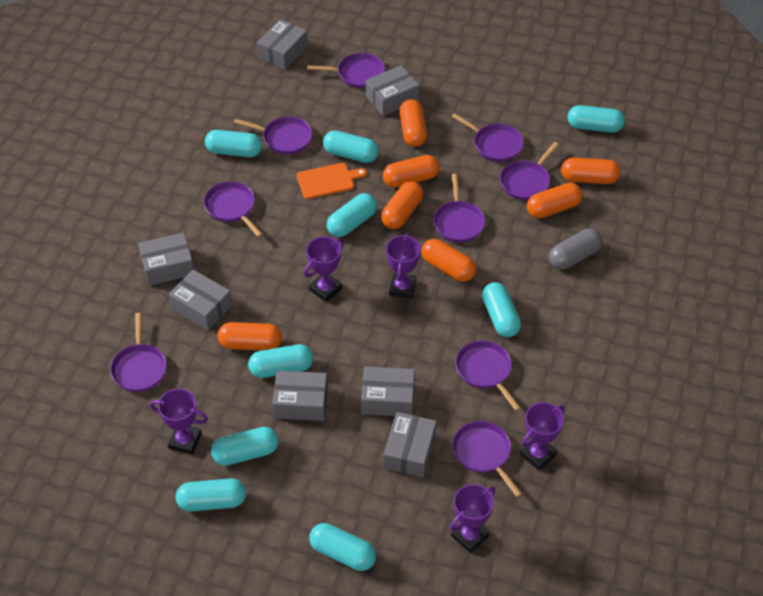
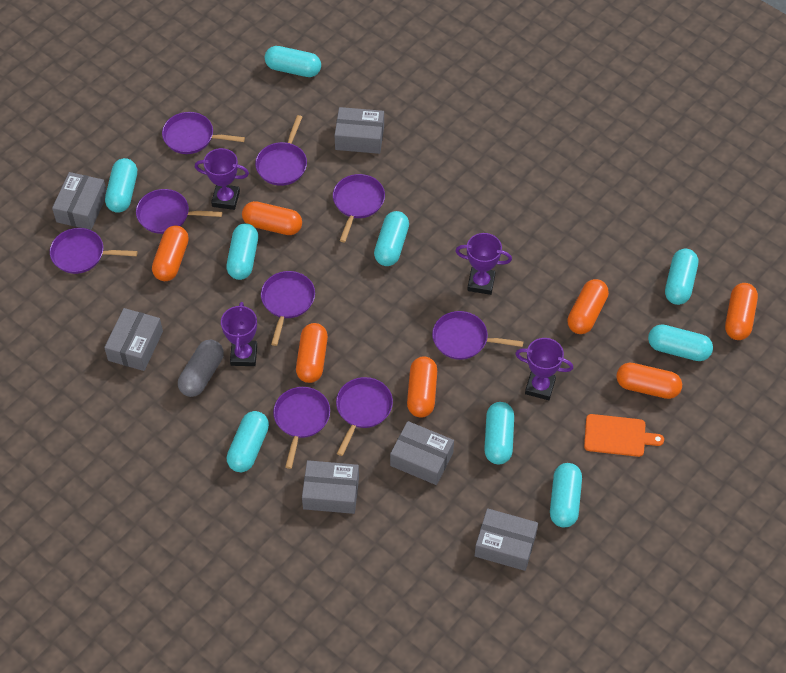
grey box: [138,232,194,286] [169,270,232,331] [257,19,308,70] [272,371,328,421] [361,366,415,416] [365,65,419,116] [383,412,437,477] = 7 -> [52,172,107,230] [104,308,163,371] [302,460,359,514] [334,107,384,154] [390,421,454,485] [475,508,538,571] = 6
purple trophy: [150,389,208,455] [304,236,344,302] [386,233,421,299] [450,484,496,553] [520,402,565,470] = 5 -> [195,148,249,210] [221,302,257,366] [455,233,512,295] [515,338,573,400] = 4

